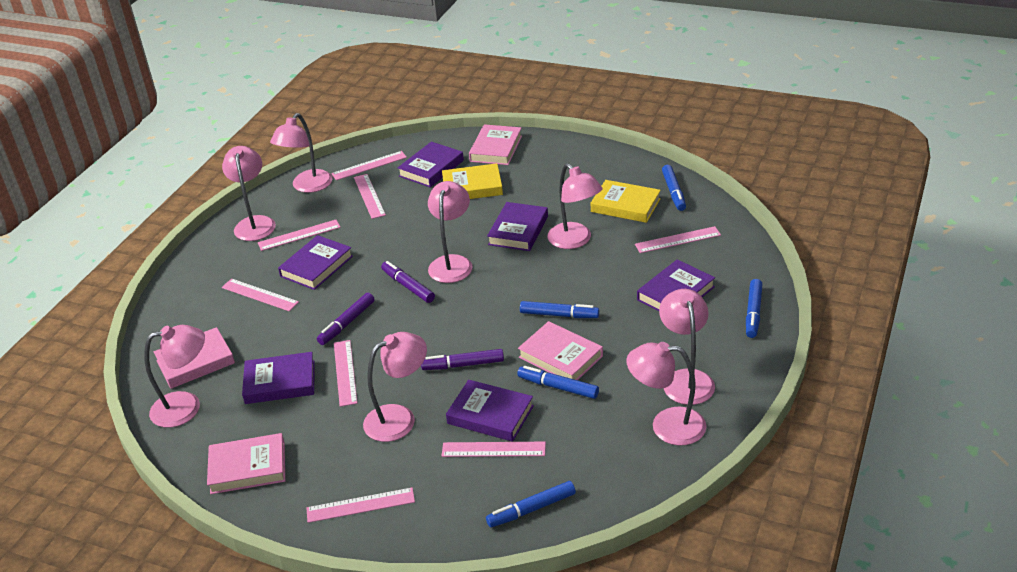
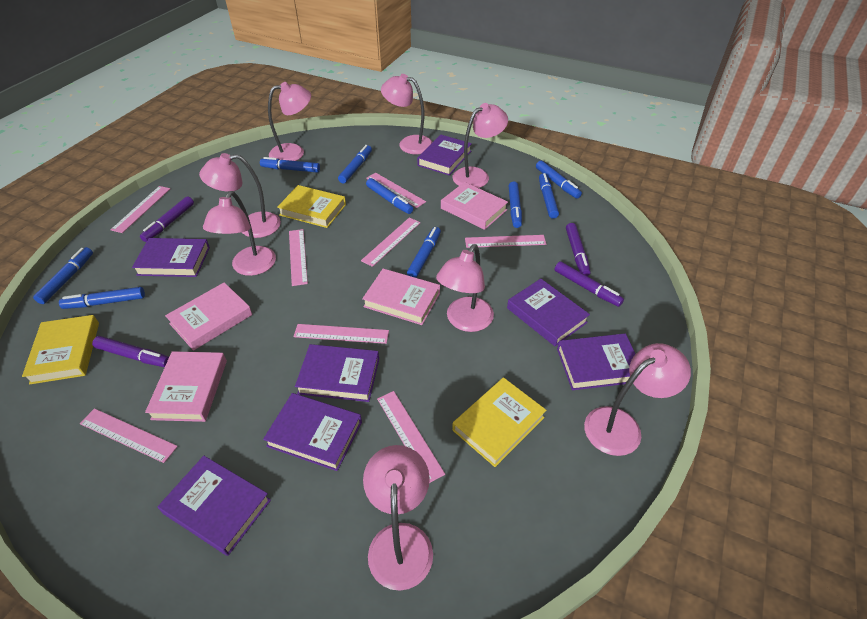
blue marker: [486,481,576,527] [517,366,599,399] [520,301,599,318] [662,165,686,211] [746,279,762,338] = 5 -> [33,247,93,304] [59,287,145,309] [260,157,320,173] [338,145,372,184] [366,178,413,214] [407,227,441,278] [509,181,522,228] [536,161,582,199] [539,173,559,219] = 9
purple book: [242,352,315,404] [278,235,353,290] [397,142,464,187] [446,380,534,442] [487,202,548,251] [637,259,715,311] = 6 -> [132,238,210,277] [158,456,271,556] [263,393,362,471] [295,344,379,402] [417,135,472,176] [507,279,590,346] [557,333,635,390] = 7
purple marker: [317,293,375,345] [381,261,435,303] [421,349,504,370] = 3 -> [92,336,169,367] [140,196,194,242] [554,261,624,307] [566,223,591,276] = 4
yellow book: [442,163,503,199] [591,180,661,223] = 2 -> [22,315,99,384] [277,185,346,228] [452,377,547,467] = 3

